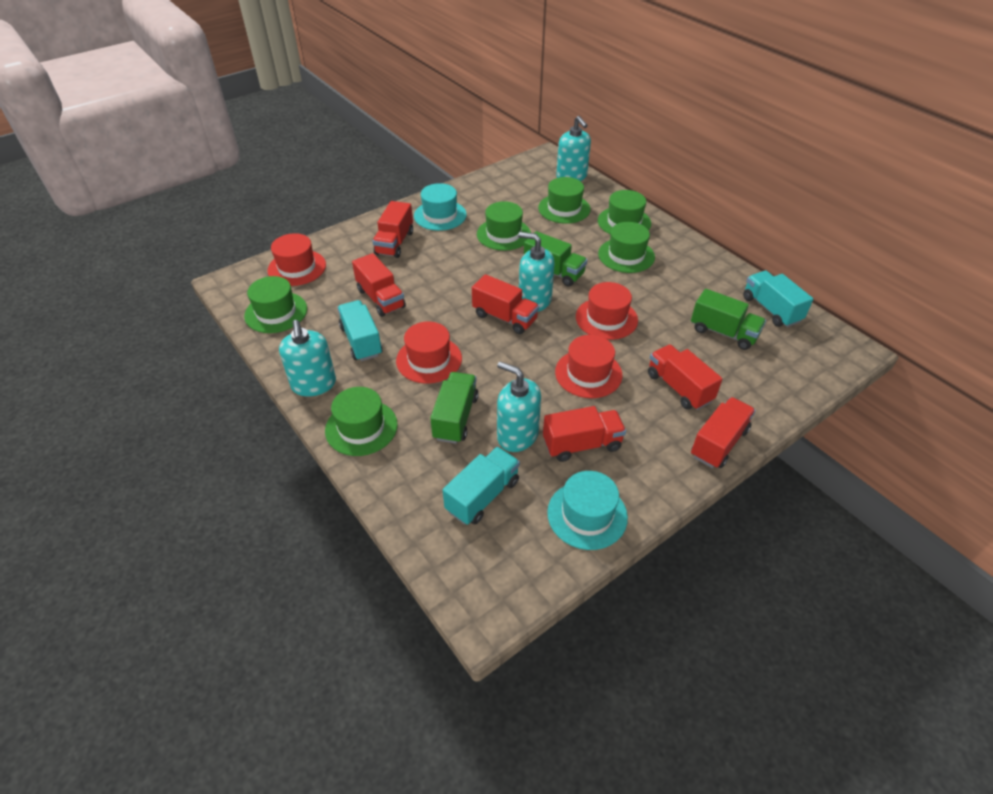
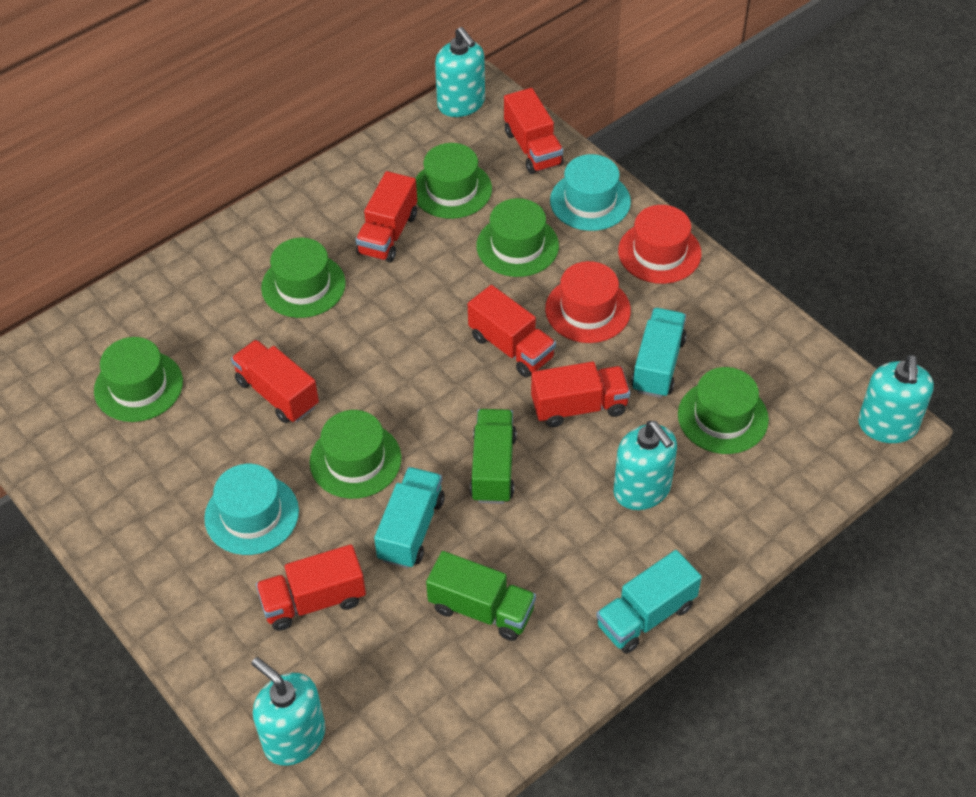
green truck: [430,372,479,444] [524,231,587,287] [691,289,766,350] = 3 -> [426,551,536,641] [470,409,517,504] = 2
red hat: [267,233,326,286] [396,321,462,384] [555,335,622,398] [576,282,638,340] = 4 -> [545,261,631,343] [618,205,702,284] = 2

